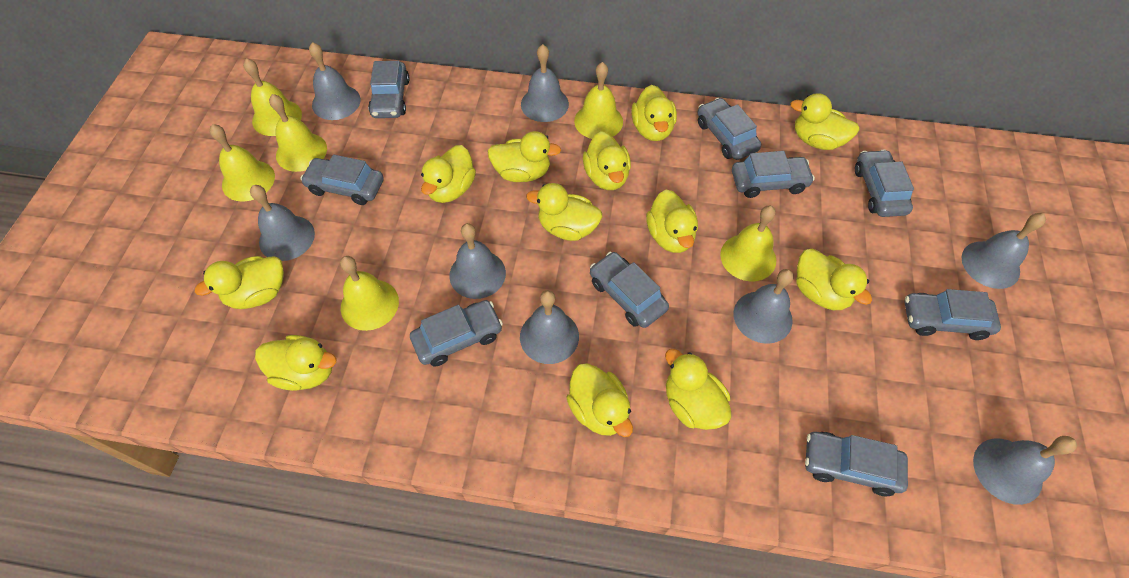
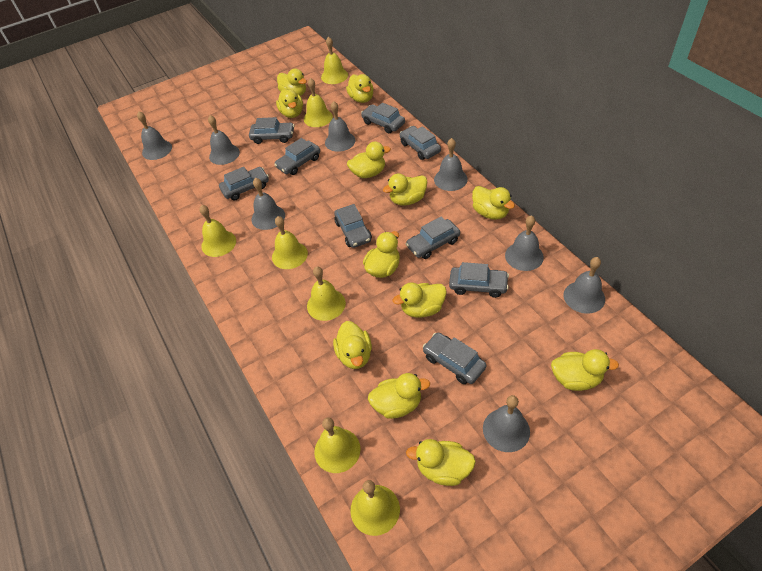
yellow bell: [209,124,275,202] [243,58,302,136] [269,94,327,172] [340,256,399,331] [574,62,623,139] [720,206,776,281] = 6 -> [199,205,236,257] [272,216,308,269] [304,78,333,127] [307,266,346,321] [314,417,361,473] [321,36,348,84] [350,480,400,536] = 7

